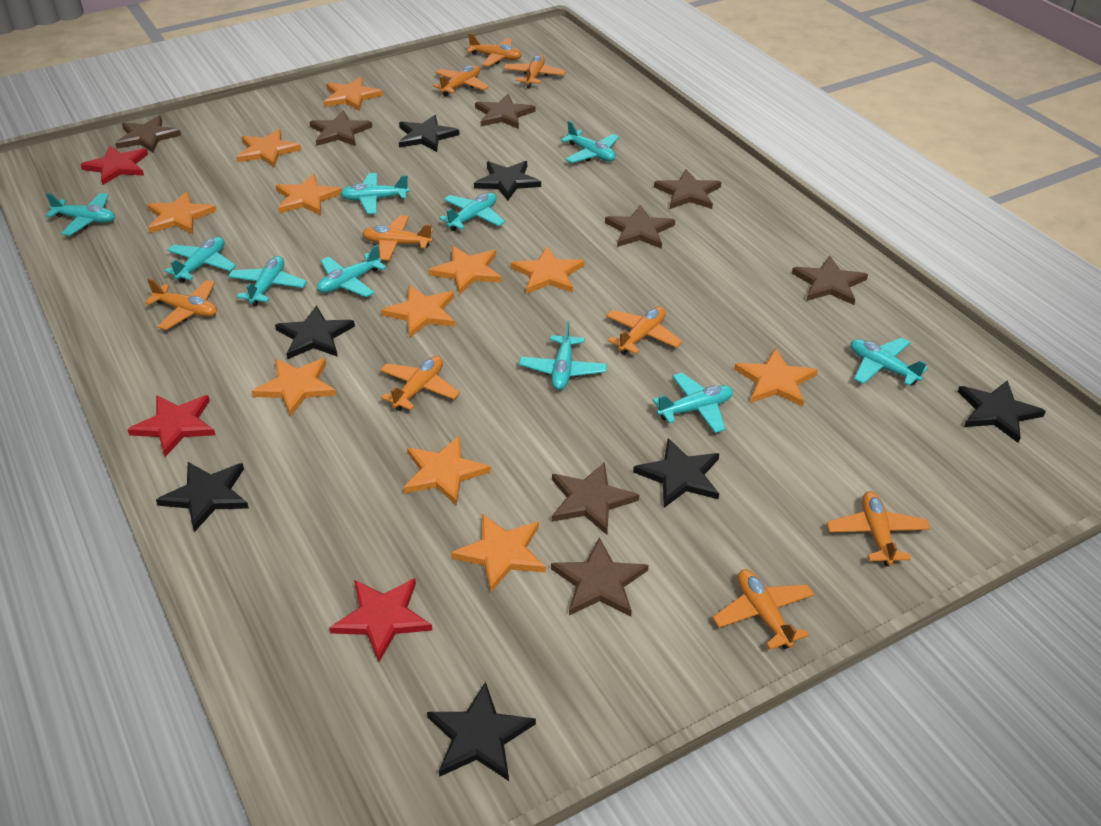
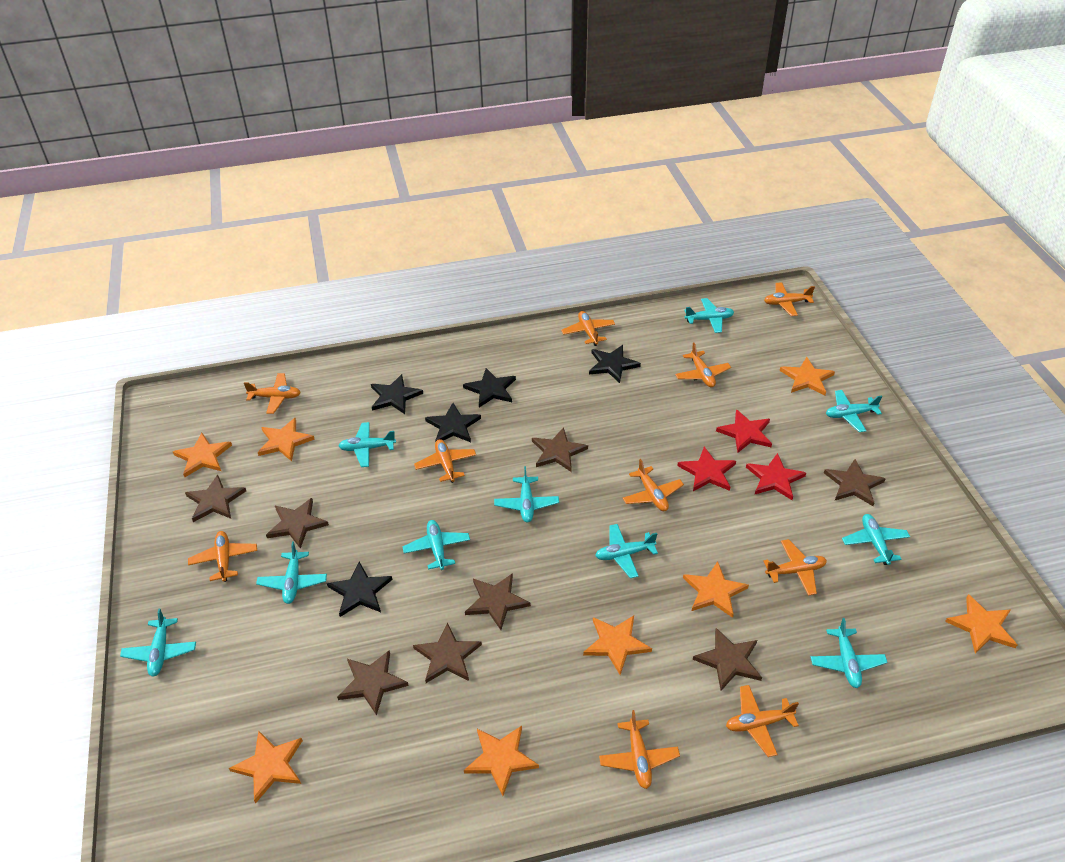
black star: [156,462,249,532] [275,305,355,359] [399,115,460,152] [427,682,536,781] [474,161,541,201] [633,438,719,508] [958,380,1046,443] = 7 -> [327,562,392,617] [371,374,423,414] [425,403,481,442] [463,368,516,408] [589,345,641,383] = 5
orange plane: [145,278,217,330] [362,215,433,261] [380,356,460,411] [433,65,489,97] [466,33,522,66] [503,54,566,88] [606,307,683,355] [712,569,814,650] [827,491,930,566] = 9 -> [188,531,257,582] [244,373,301,414] [414,439,476,483] [561,311,615,346] [599,710,680,789] [623,459,684,511] [675,342,731,387] [726,685,799,757] [763,539,827,596] [764,282,815,316] = 10
orange star: [147,191,217,234] [236,129,301,168] [252,358,336,417] [275,174,342,215] [324,77,383,111] [381,285,456,338] [403,436,491,506] [429,246,502,295] [451,514,546,593] [511,246,584,294] [734,348,818,407] = 11 -> [173,433,232,477] [229,731,303,804] [258,418,315,461] [464,726,539,796] [583,616,652,675] [683,561,749,618] [780,357,835,395] [945,594,1017,654] = 8

